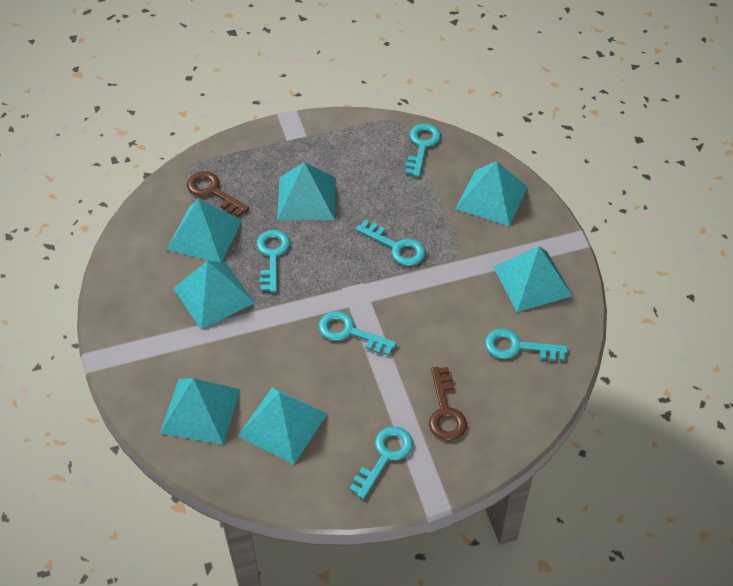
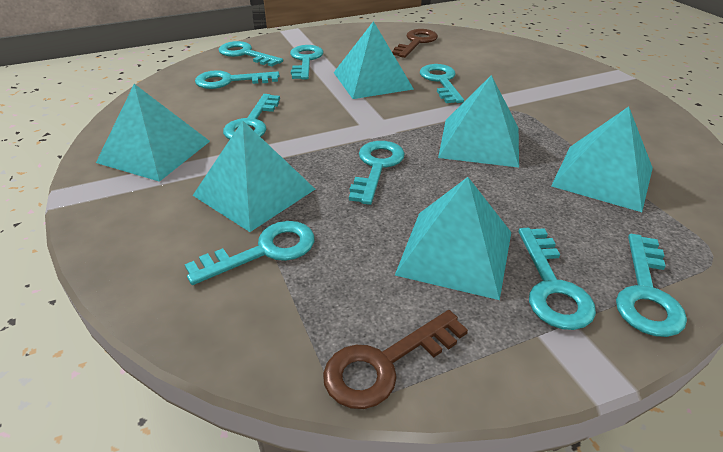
turquoise key: [256,230,290,292] [318,311,397,356] [349,426,413,499] [356,220,425,266] [405,123,441,177] [485,328,568,361] = 6 -> [185,221,314,285] [195,70,279,89] [219,41,283,66] [223,94,280,140] [290,45,323,80] [349,141,405,205] [420,64,464,103] [519,228,596,330] [616,234,687,337] = 9
turquoise pyramid: [160,378,241,445] [167,199,242,262] [173,260,255,330] [238,387,327,464] [277,162,335,220] [456,161,528,226] [493,246,572,312] = 7 -> [96,84,210,182] [193,121,315,232] [333,21,413,99] [395,177,511,300] [438,75,519,168] [551,107,653,212] = 6

